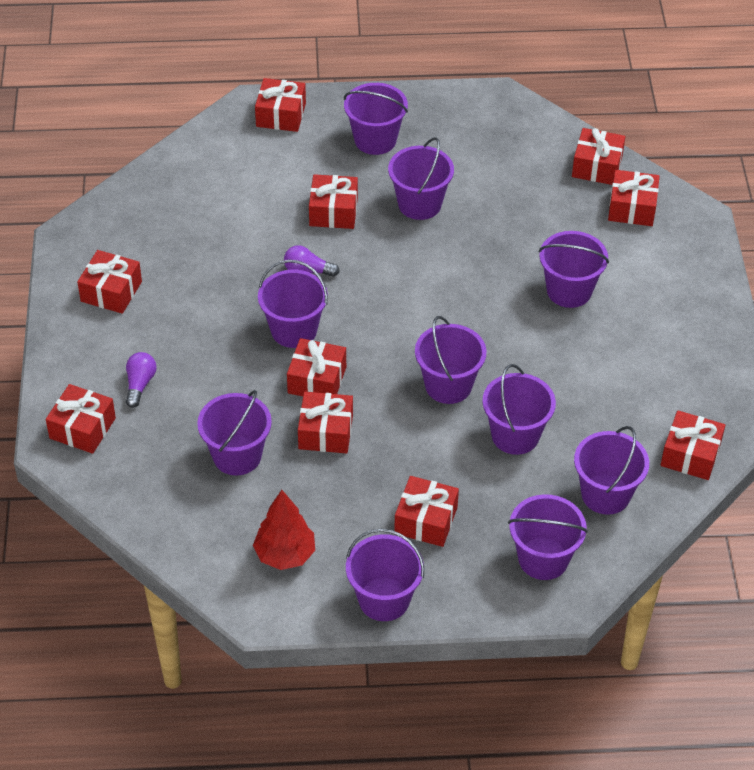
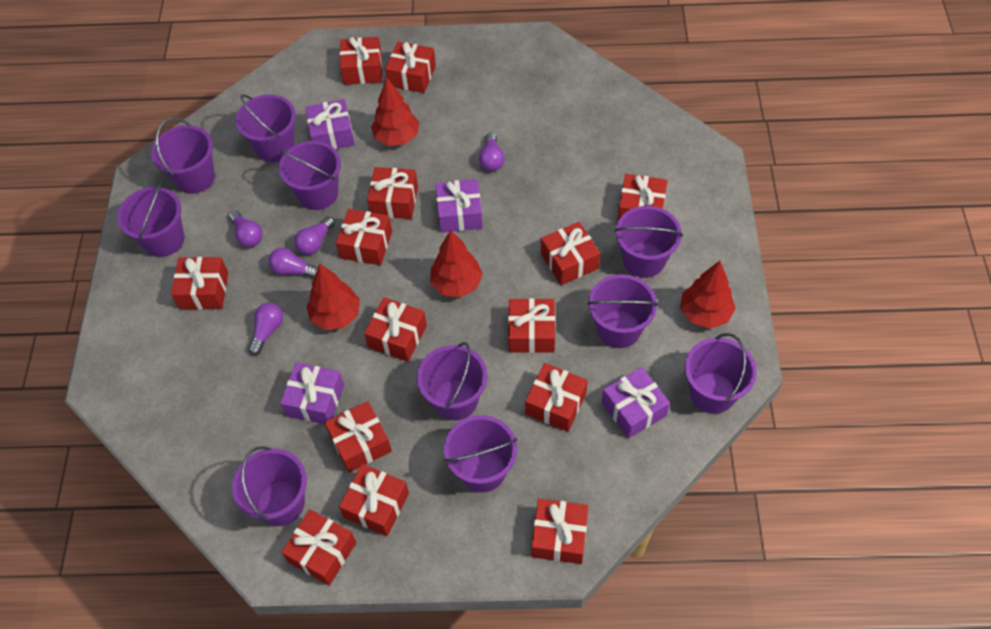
purple gift: none = 0 -> [280,363,344,424] [305,99,355,149] [436,179,483,233] [602,367,670,439] = 4
purple light bulb: [126,352,157,408] [284,245,340,277] = 2 -> [229,211,263,247] [248,303,283,355] [268,248,318,278] [294,216,335,255] [479,132,505,171] = 5
red gift: [46,384,116,454] [77,250,142,314] [255,78,306,132] [287,338,346,396] [298,392,353,453] [309,174,358,229] [394,476,459,547] [572,128,626,185] [608,170,660,226] [661,410,725,480] = 10 -> [171,257,228,310] [281,509,357,585] [325,401,392,473] [336,209,392,265] [339,464,409,536] [340,37,382,85] [364,297,427,362] [367,167,418,219] [385,42,436,93] [508,298,555,353] [525,363,588,432] [532,499,589,564] [541,222,600,285] [617,174,667,223] = 14
red tree: [253,490,315,570] = 1 -> [306,263,360,330] [371,78,419,146] [430,230,483,298] [680,261,735,329] = 4

